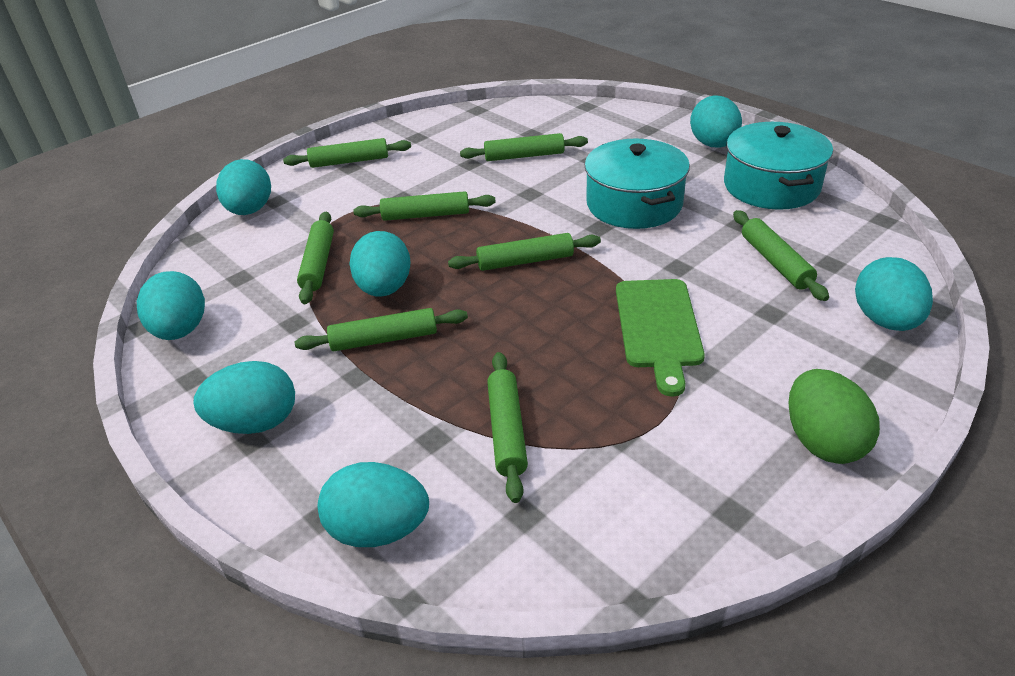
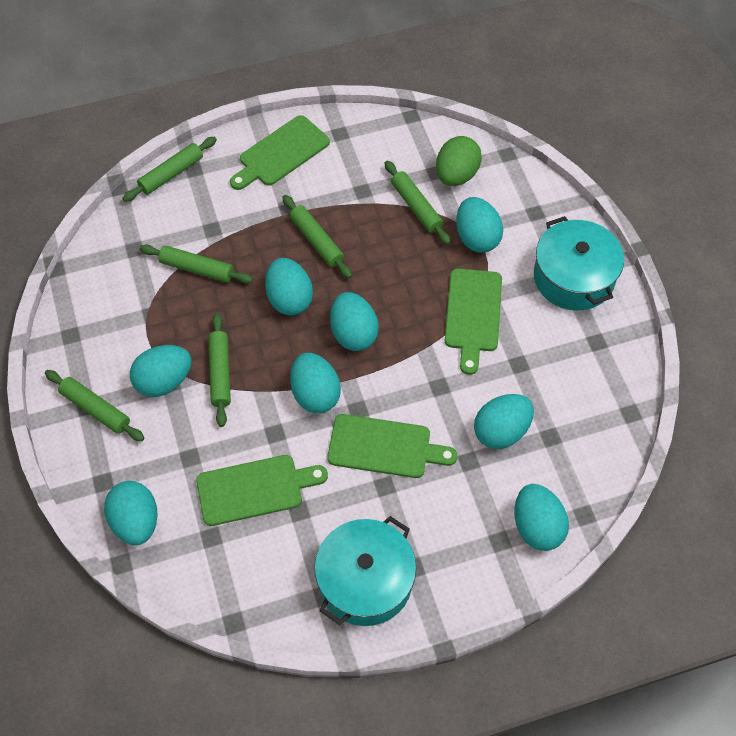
green cutting board: [616,279,705,397] = 1 -> [196,455,328,526] [230,115,330,190] [327,414,457,478] [445,268,502,375] = 4
green rolling pin: [283,138,411,168] [295,308,468,351] [297,212,334,304] [353,191,496,221] [448,233,601,271] [460,133,588,161] [487,352,528,503] [733,210,829,301] = 8 -> [45,370,144,441] [122,137,217,202] [140,244,253,284] [208,313,231,427] [282,195,352,279] [384,161,451,245] = 6
turquoise egg: [137,271,205,340] [194,361,295,434] [216,159,271,215] [318,462,429,547] [350,231,410,297] [690,95,742,148] [855,257,933,331] = 7 -> [104,481,158,545] [130,345,191,397] [265,258,313,316] [290,353,341,413] [330,292,379,351] [456,197,503,253] [474,394,534,449] [515,484,569,551] = 8

